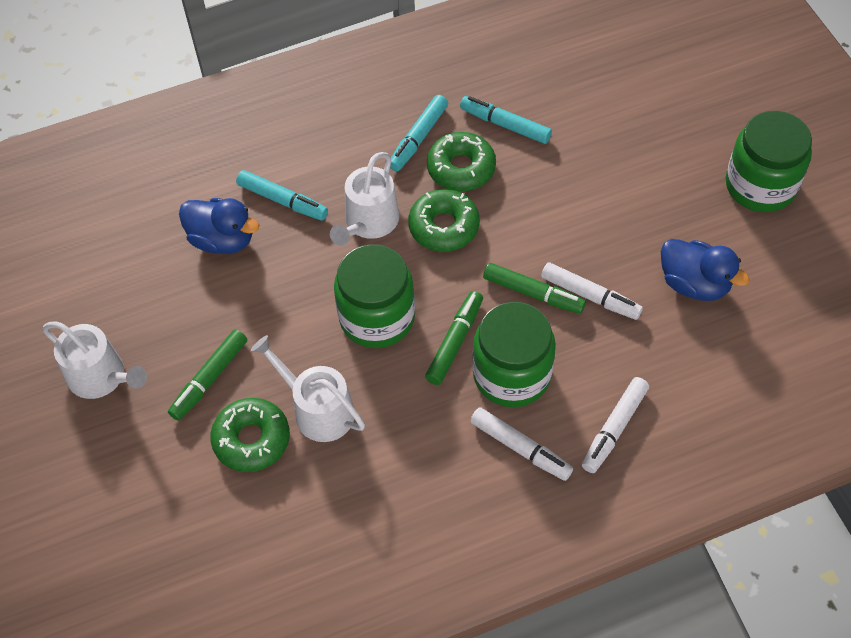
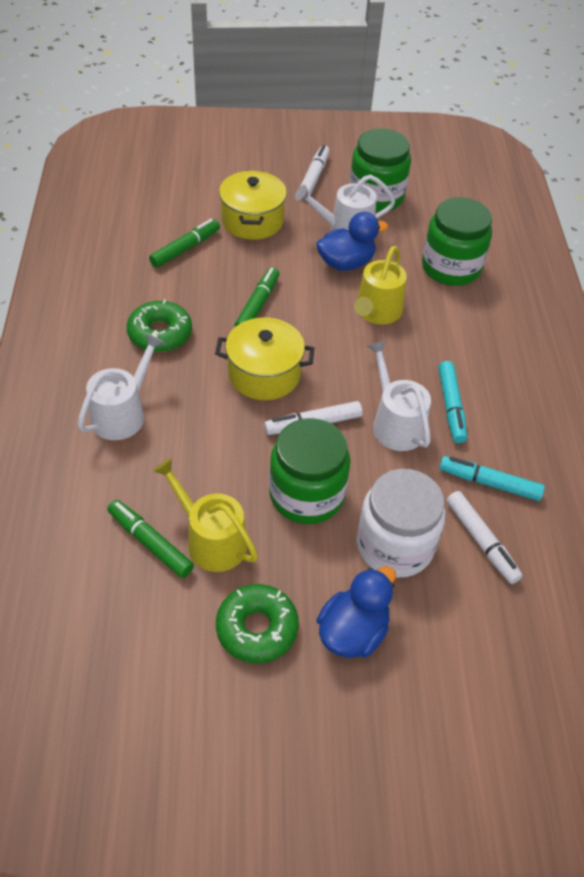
green donut: [210,398,290,472] [408,189,480,252] [427,132,496,191] = 3 -> [127,299,192,352] [216,584,299,663] = 2
turquoise marker: [236,170,328,220] [390,95,448,171] [460,96,552,144] = 3 -> [438,361,467,443] [439,456,545,501] = 2
white jar: none = 0 -> [357,469,446,578] = 1
yellow pot: none = 0 -> [215,317,315,400] [219,171,287,240] = 2
yellow watering can: none = 0 -> [153,458,258,572] [354,246,407,324] = 2

